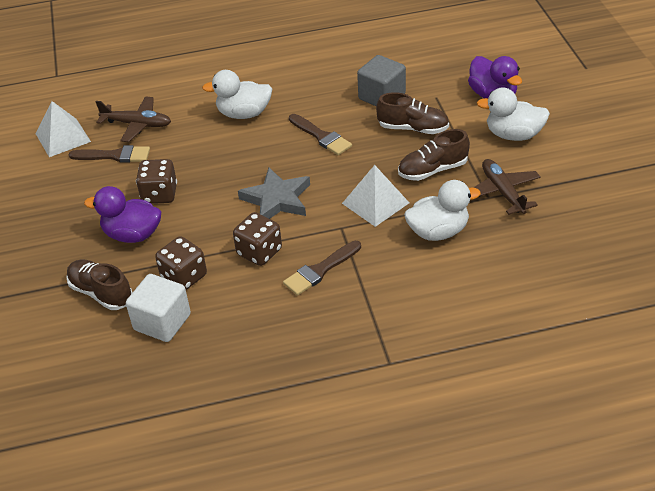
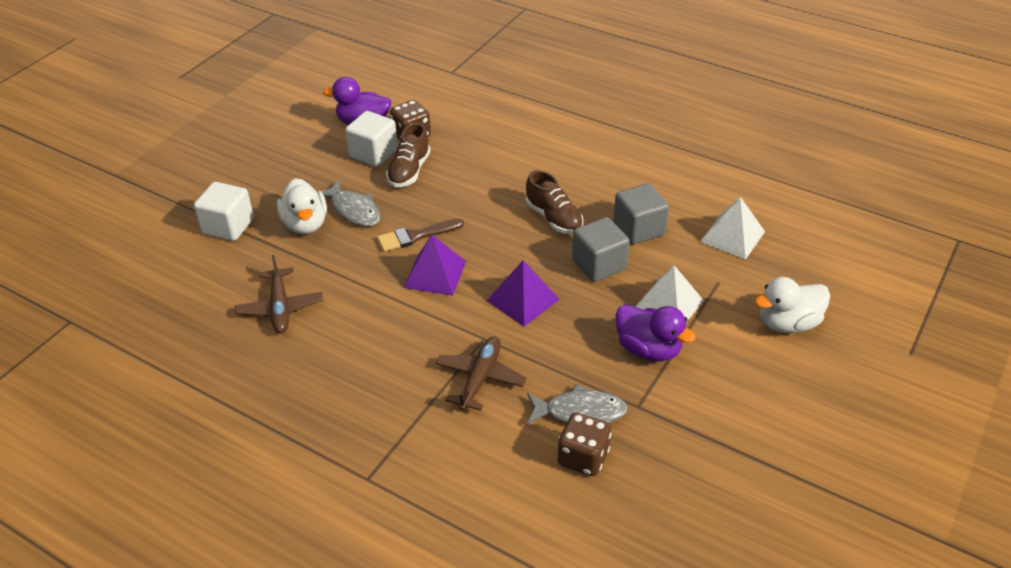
brown brush: [69,145,150,163] [283,241,361,296] [289,114,352,155] = 3 -> [377,218,464,252] = 1
brown dice: [136,159,177,204] [155,236,207,290] [233,212,282,266] = 3 -> [390,100,431,140] [558,412,612,476] = 2
brown shoe: [66,260,132,310] [376,92,449,134] [398,129,470,181] = 3 -> [386,123,431,187] [526,170,583,234] = 2
grey cube: [357,55,406,106] = 1 -> [572,217,630,282] [613,183,669,245] = 2
grey fish: none = 0 -> [321,180,381,226] [527,384,627,424] = 2
grey star: [238,168,310,219] = 1 -> none = 0
purple pyramid: none = 0 -> [404,235,466,296] [487,260,560,327] = 2
white cube: [126,274,191,342] = 1 -> [194,182,254,241] [345,111,398,167] = 2
white duck: [202,70,272,119] [404,180,481,241] [477,87,550,141] = 3 -> [277,178,327,234] [754,277,830,333] = 2

